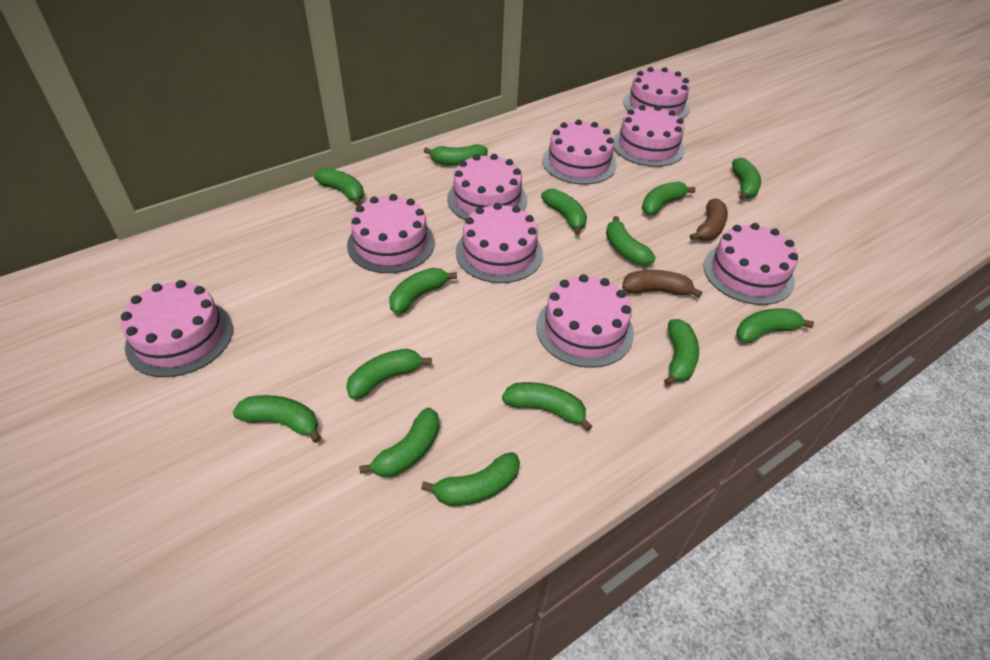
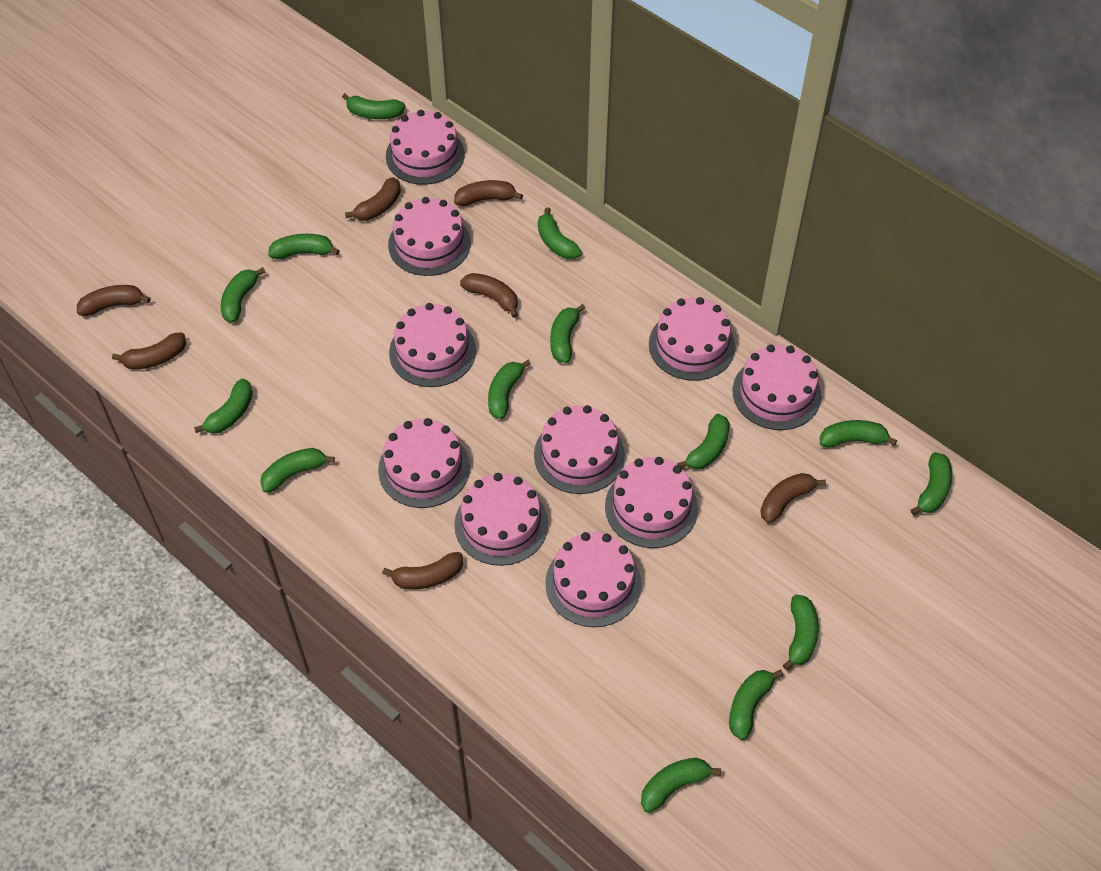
brown banana: [622,270,702,298] [690,198,728,241] = 2 -> [77,285,151,316] [112,333,186,370] [345,177,401,221] [382,552,463,589] [454,180,523,206] [460,273,518,318] [761,473,826,524] = 7
pink cake: [121,280,233,377] [347,194,435,273] [447,154,527,220] [456,203,543,283] [536,274,634,368] [542,119,617,185] [613,105,685,167] [623,67,690,119] [703,223,798,305] = 9 -> [378,418,470,508] [386,110,465,185] [388,197,471,276] [389,303,476,387] [454,473,548,566] [534,405,625,494] [545,532,642,627] [605,457,698,548] [649,297,736,381] [733,345,822,430] = 10

